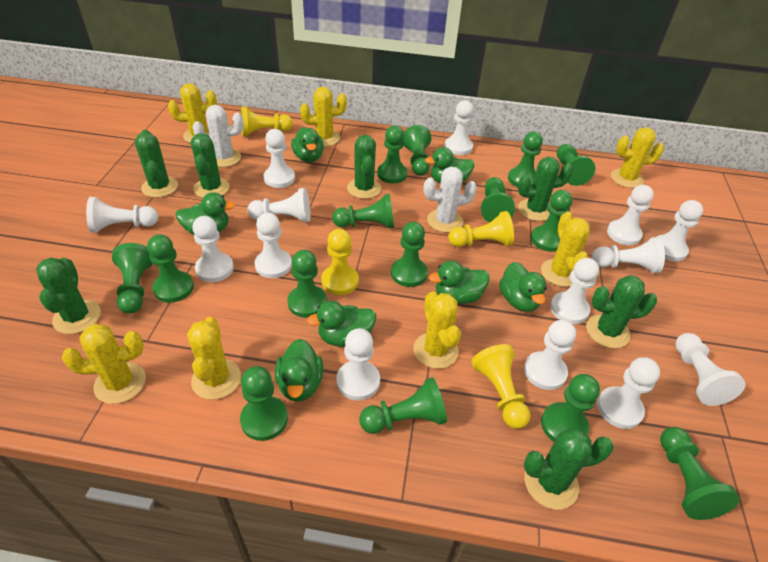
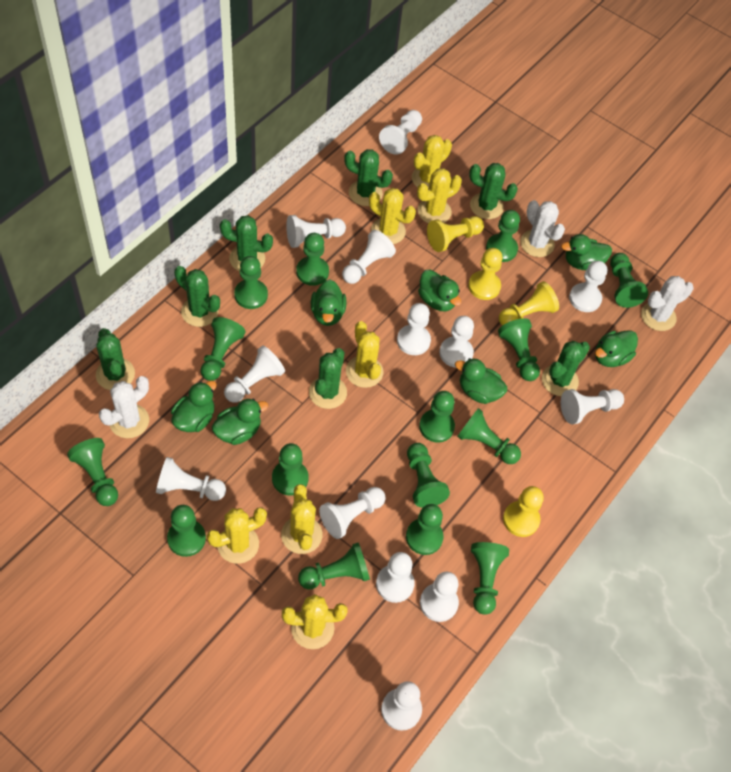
white cactus: [193,105,244,167] [424,167,477,233] = 2 -> [99,376,149,438] [520,200,565,257] [641,276,693,331] = 3
white pawn: [86,197,158,233] [192,216,234,282] [247,188,310,222] [255,213,292,278] [263,129,295,188] [336,328,380,400] [445,100,474,155] [524,320,576,390] [550,258,599,324] [592,237,665,273] [597,357,660,429] [607,185,654,245] [657,200,703,261] [675,333,745,406] = 14 -> [156,457,226,501] [224,345,285,403] [286,215,346,248] [319,487,386,539] [342,230,396,284] [376,552,415,603] [379,110,422,155] [381,681,422,731] [397,303,431,355] [420,572,459,622] [439,316,474,368] [561,389,624,425] [569,261,607,312] = 13

